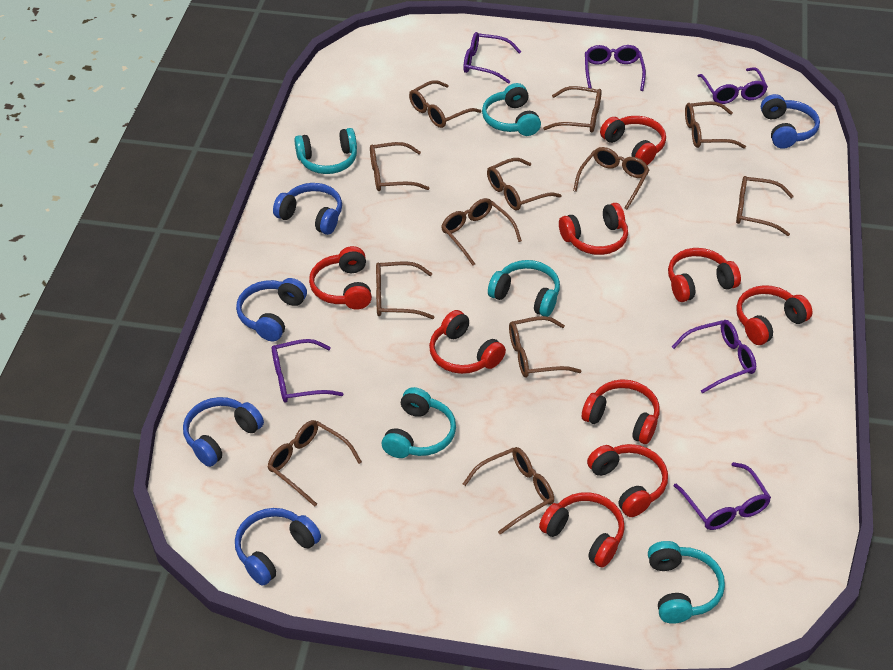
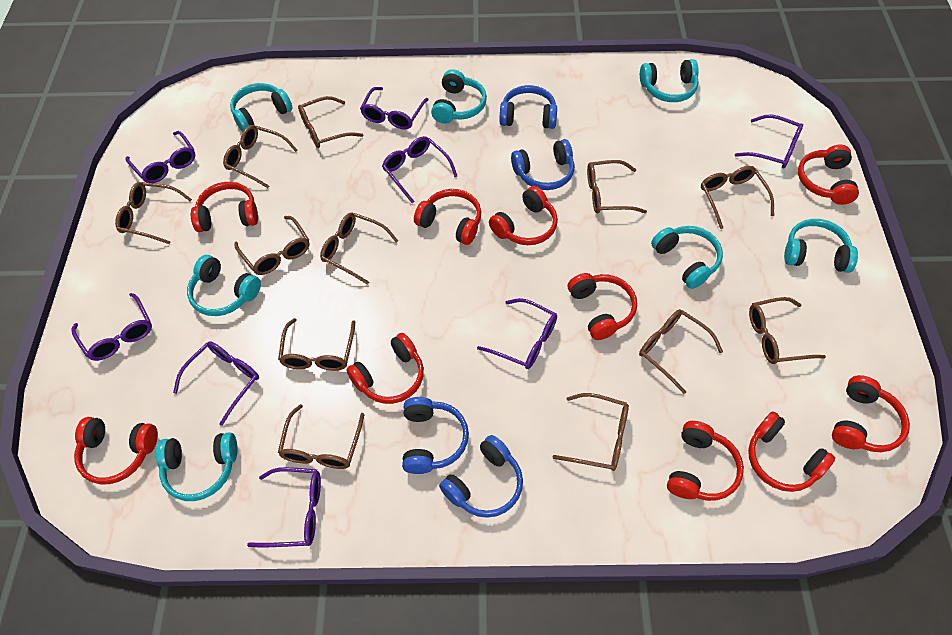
blue headphones: [183,397,264,467] [235,508,321,586] [236,278,307,341] [273,183,342,235] [761,94,820,149] = 5 -> [402,397,469,474] [439,435,523,518] [499,85,557,129] [511,139,574,190] = 4
purple glasses: [272,339,343,403] [463,32,521,84] [585,45,646,91] [672,320,756,394] [674,462,771,530] [698,67,768,104] = 6 -> [71,293,152,361] [125,131,195,183] [173,341,259,426] [247,467,321,547] [360,87,429,130] [382,136,457,203] [477,298,557,369] [735,115,803,168] = 8
red headphones: [309,246,372,309] [429,310,506,374] [539,492,625,567] [559,203,628,255] [582,379,660,444] [587,444,668,517] [600,116,666,165] [668,248,741,302] [736,285,813,345] = 9 -> [74,417,158,484] [191,182,258,232] [346,333,424,404] [414,189,481,245] [489,186,558,245] [568,273,637,340] [667,421,744,501] [748,411,835,492] [798,145,859,205] [832,375,910,452] = 10
turquoise headphones: [294,128,357,174] [382,387,456,458] [482,83,541,136] [488,260,560,317] [648,541,725,624] = 5 -> [156,432,238,501] [187,255,261,316] [230,83,293,132] [431,69,487,124] [640,59,699,102] [651,226,723,289] [784,219,858,273] = 7

